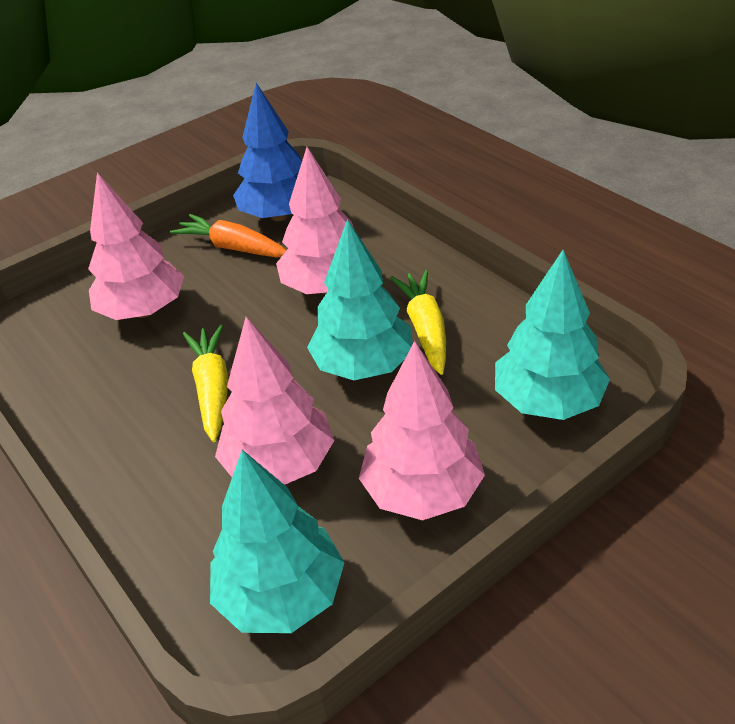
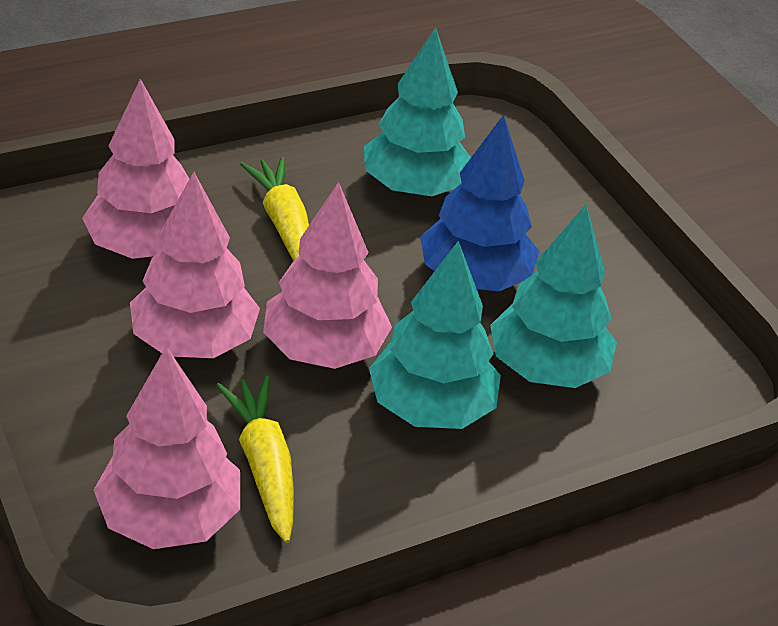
orange carrot: [170,214,286,257] = 1 -> none = 0

